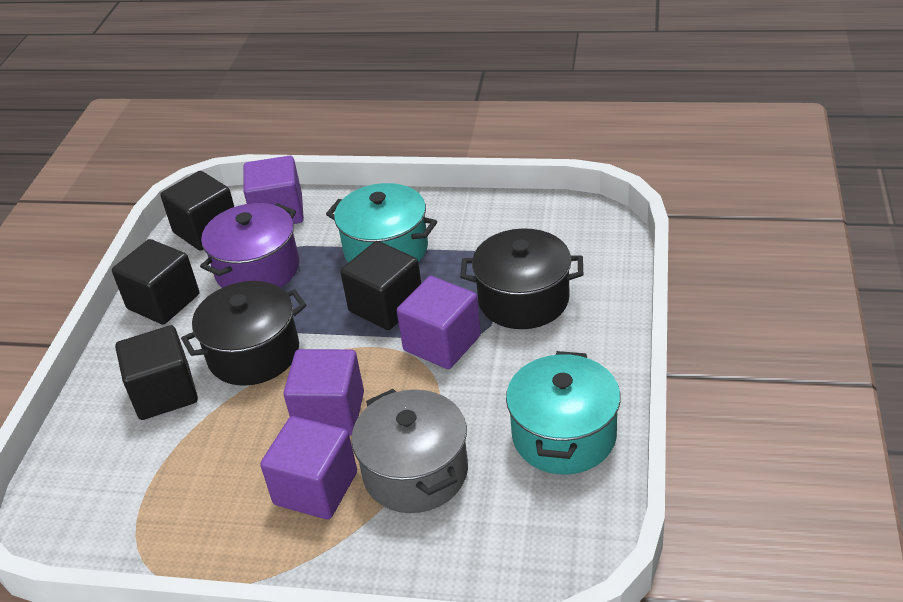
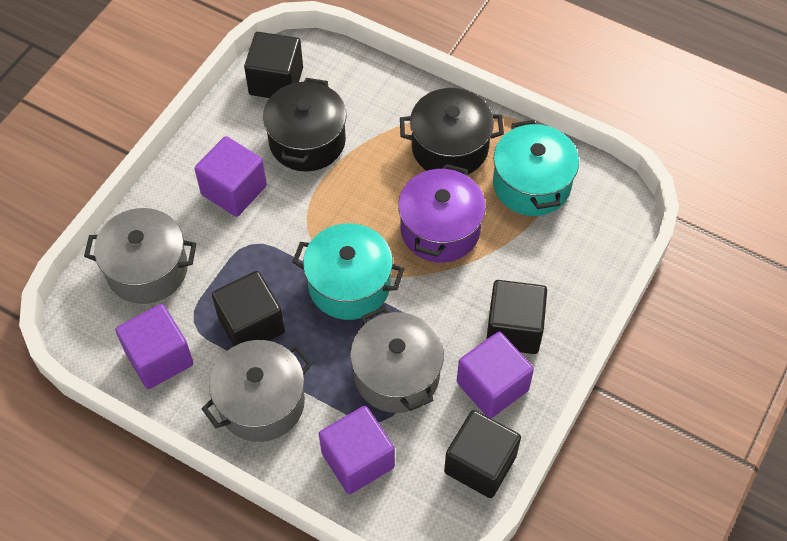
grey pot: [351,389,468,513] = 1 -> [84,208,197,304] [201,340,313,442] [350,307,444,413] = 3

